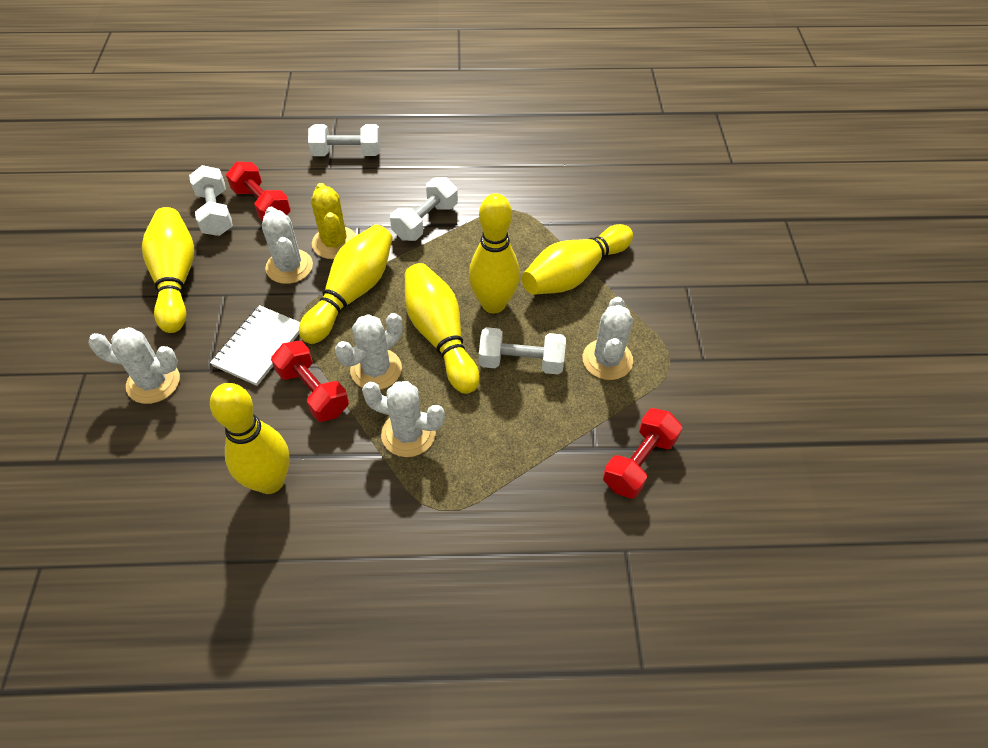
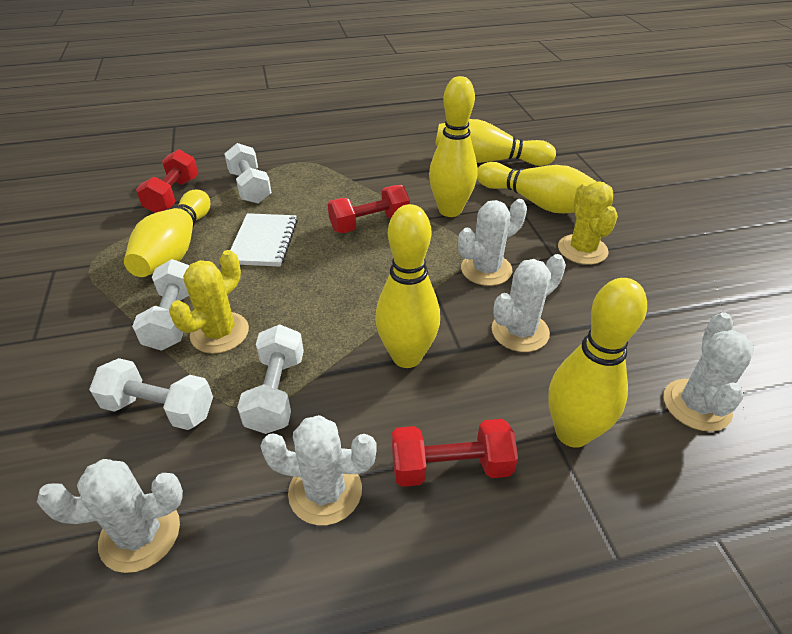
yellow cactus: [311,183,357,259] = 1 -> [169,250,249,354] [558,182,618,265] = 2

